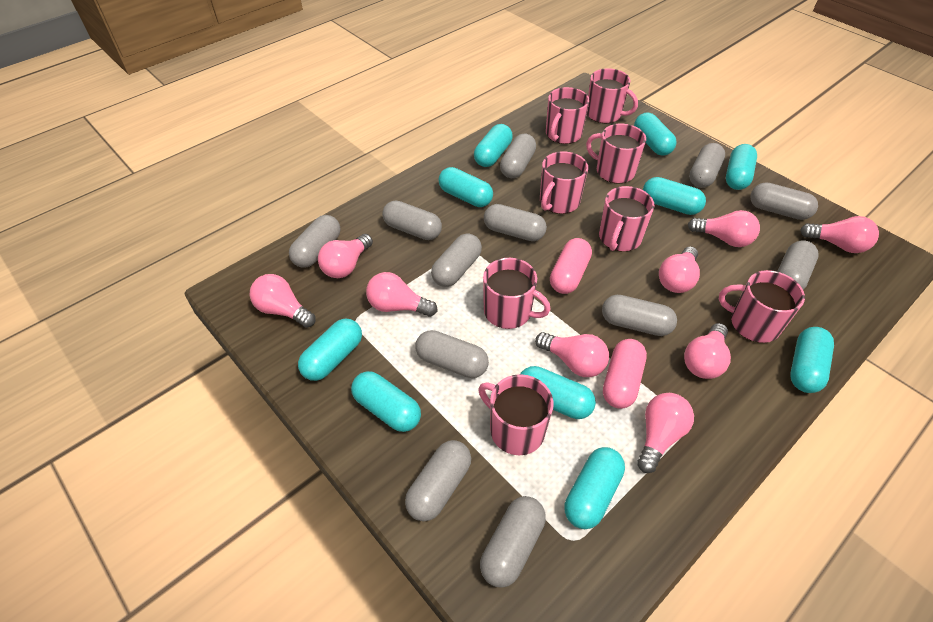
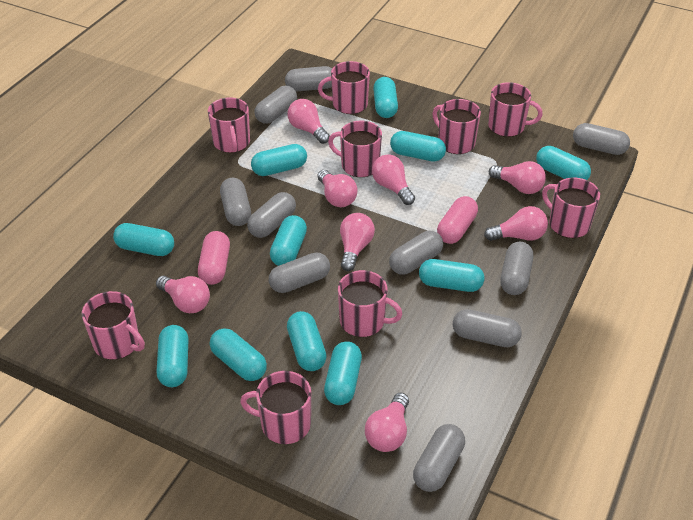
grey capsule: [289,215,340,268] [382,200,442,240] [405,440,471,522] [415,330,489,378] [431,234,482,287] [480,496,546,588] [484,204,547,241] [500,133,536,178] [602,295,677,336] [689,143,725,188] [750,182,818,220] [777,241,819,290] = 12 -> [220,178,251,226] [247,192,296,238] [254,86,297,124] [269,252,330,293] [285,66,332,91] [389,231,443,275] [413,424,465,492] [453,309,522,347] [500,242,533,295] [573,123,630,155] = 10
pink light bulb: [250,274,316,328] [318,234,373,278] [366,272,437,317] [535,332,609,377] [637,393,694,473] [659,246,700,293] [684,323,731,379] [688,210,760,247] [800,216,879,253] = 9 -> [156,276,210,313] [288,99,330,144] [318,170,358,207] [340,213,375,271] [365,393,409,452] [372,154,415,205] [484,206,548,241] [489,161,546,194] = 8
pink mug: [478,374,554,455] [483,258,551,329] [540,151,588,214] [546,87,589,144] [586,124,646,184] [587,68,638,123] [599,186,654,252] [719,270,805,343] = 8 -> [82,291,145,359] [208,97,250,153] [240,371,311,444] [318,61,370,114] [328,121,382,177] [338,270,402,337] [432,99,481,154] [488,82,543,137] [542,178,600,238] = 9
turquoise capsule: [298,318,362,381] [351,371,421,432] [438,167,493,207] [474,124,513,167] [520,366,596,419] [565,447,625,529] [634,112,677,156] [643,177,706,215] [726,144,757,190] [790,327,834,393] = 10 -> [113,223,174,256] [157,325,188,387] [210,328,267,381] [251,144,307,176] [270,215,307,266] [287,311,327,371] [324,341,362,405] [373,77,398,118] [390,131,446,162] [419,259,484,292] [536,146,591,180] = 11

